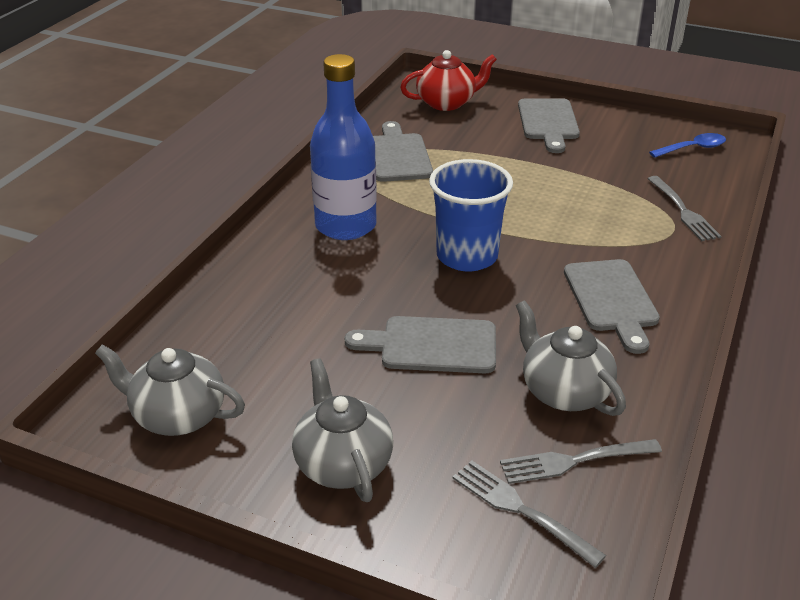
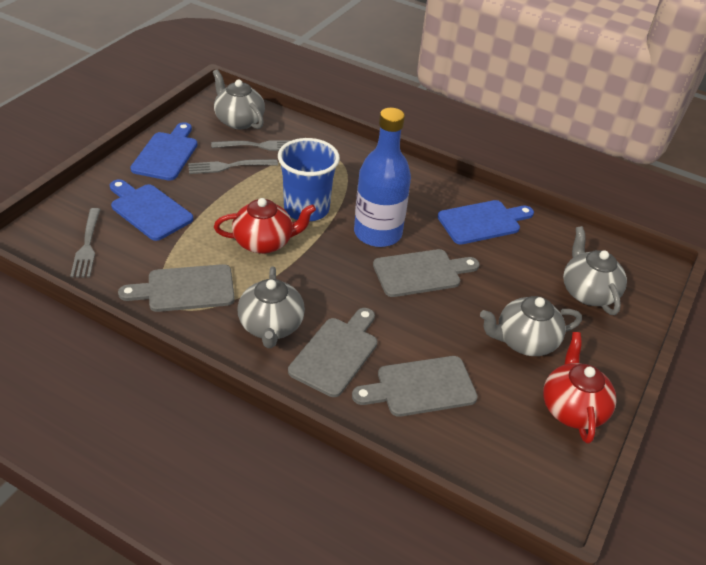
blue cutting board: none = 0 -> [110,179,193,241] [130,122,198,181] [438,200,534,245] = 3
blue spoon: [649,133,726,158] = 1 -> none = 0
grey teapot: [95,345,245,436] [292,358,393,502] [516,300,626,416] = 3 -> [213,69,265,129] [238,267,305,348] [480,296,582,356] [563,226,627,315] = 4
red teapot: [400,50,497,111] = 1 -> [214,198,316,254] [543,332,616,444] = 2

